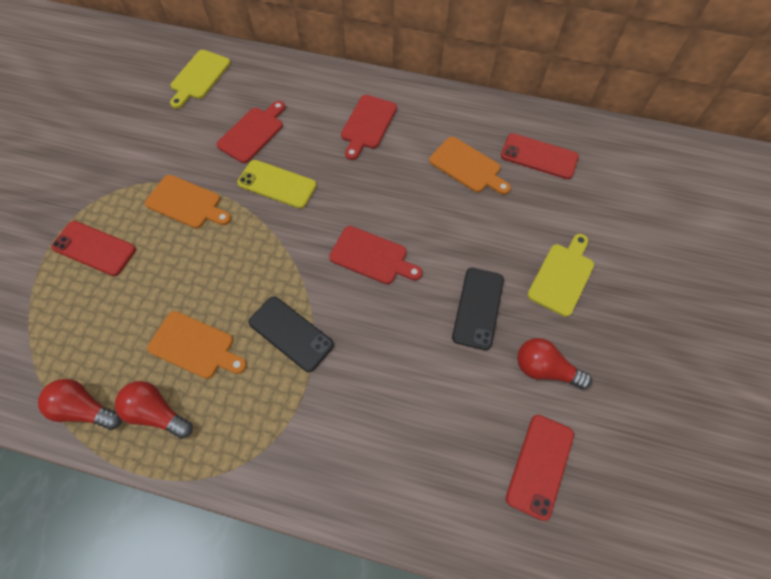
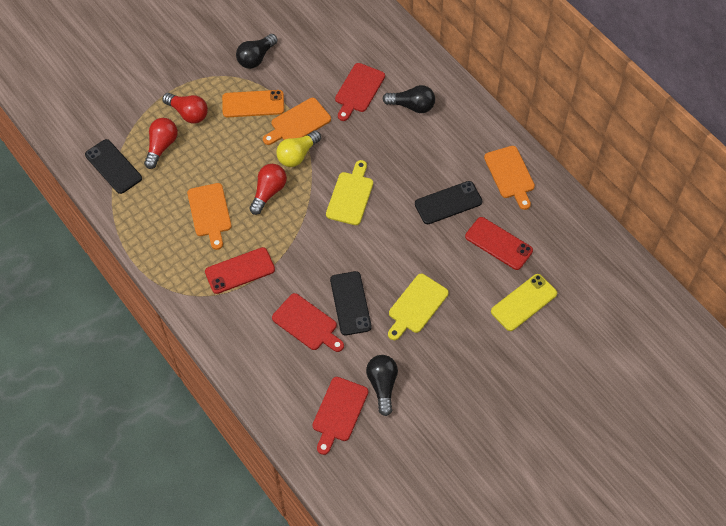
black light bulb: none = 0 -> [236,34,278,69] [366,355,398,416] [382,85,435,113] = 3
black phone: [248,296,334,372] [452,268,504,350] = 2 -> [85,139,142,194] [330,271,372,335] [415,181,482,224] = 3
orange phone: none = 0 -> [222,90,284,117] = 1
red phone: [51,221,136,276] [501,133,579,179] [506,415,574,521] = 3 -> [205,247,275,294] [465,217,533,270] = 2
yellow light bulb: none = 0 -> [276,131,321,167] = 1

